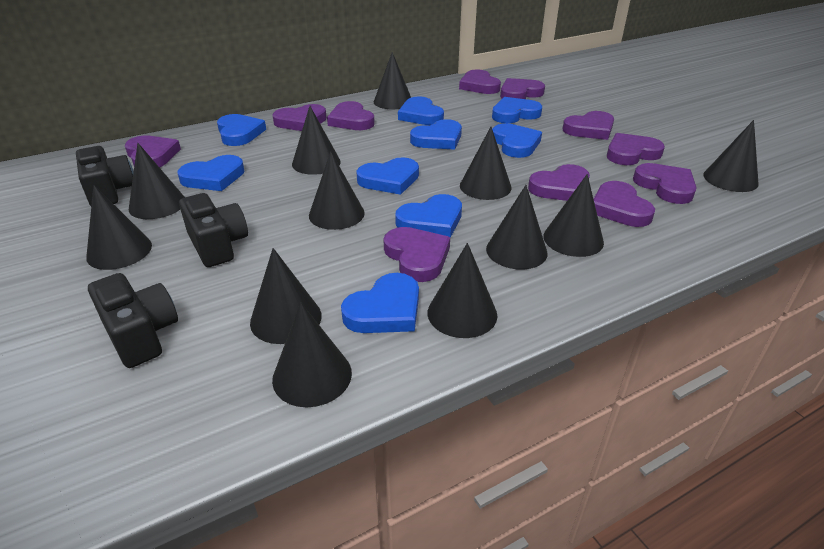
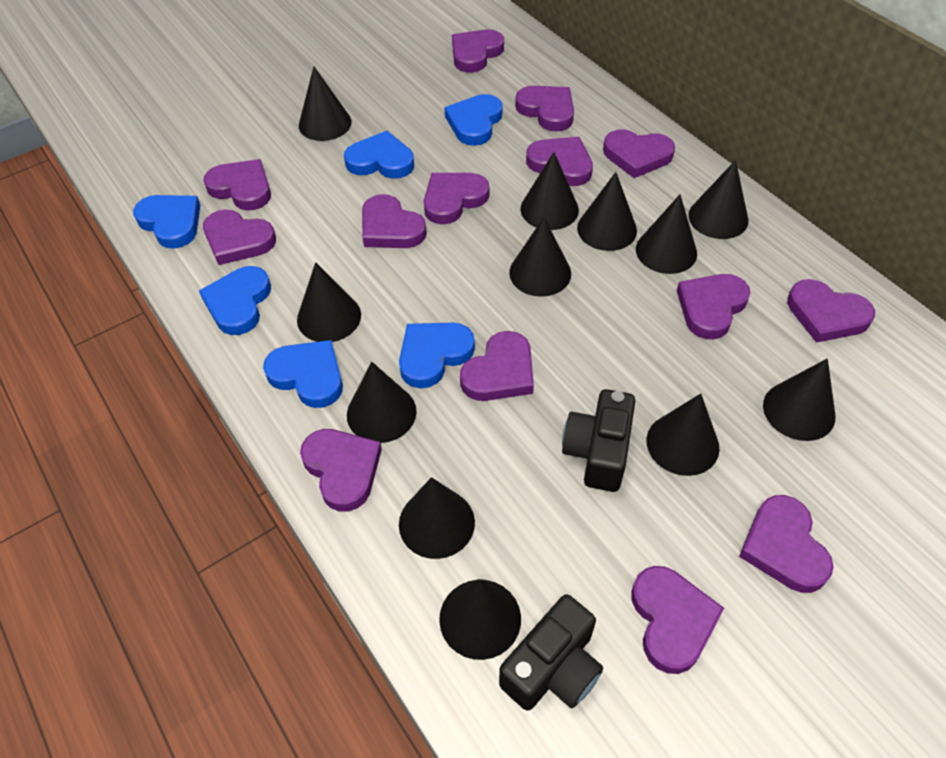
black camera: [76,146,134,206] [88,273,178,368] [179,193,248,267] = 3 -> [499,594,603,711] [562,389,635,492] = 2
blue heart: [178,155,245,191] [217,114,266,146] [341,273,419,333] [356,157,419,195] [395,194,462,238] [398,96,444,125] [410,119,462,150] [492,97,542,123] [492,123,542,158] = 9 -> [133,195,200,249] [199,266,271,335] [263,340,343,408] [344,131,414,179] [399,323,475,388] [445,94,503,146] = 6
purple heart: [125,135,181,168] [273,104,327,131] [327,101,375,130] [383,227,450,282] [459,69,501,94] [500,78,545,99] [528,164,590,201] [562,111,614,140] [594,181,655,227] [607,133,665,165] [633,163,697,204] = 11 -> [203,159,271,211] [203,209,276,265] [300,429,382,512] [362,194,427,248] [424,173,489,224] [452,29,504,73] [460,331,534,401] [515,86,574,132] [526,137,593,186] [603,129,675,178] [632,566,724,674] [677,274,750,339] [739,495,834,593] [787,279,875,343] = 14

